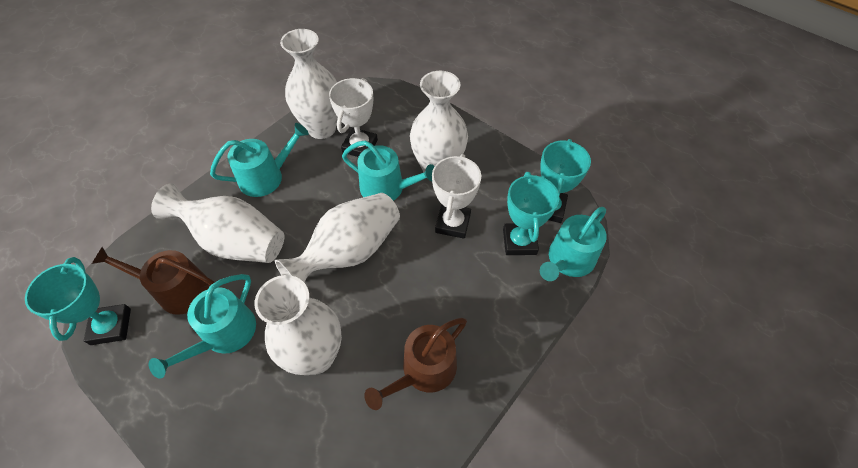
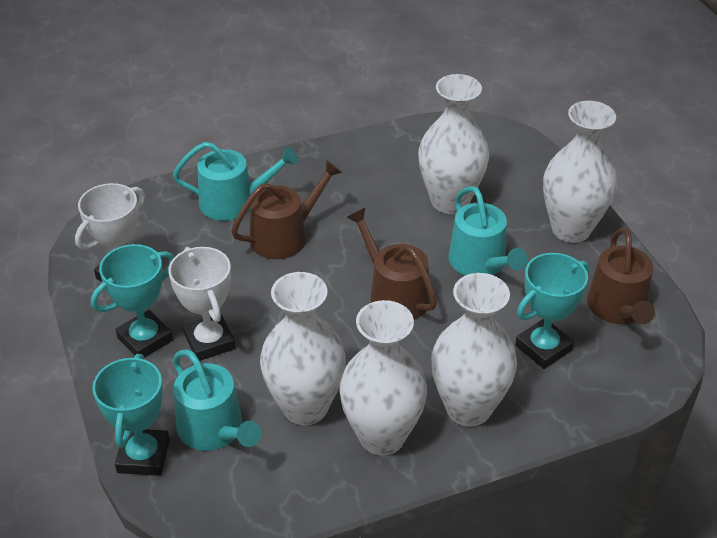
brown watering can: [92,247,215,315] [364,318,467,410] = 2 -> [231,160,343,259] [346,208,437,320] [587,228,655,324] = 3
turquoise watering can: [149,274,256,379] [210,123,309,197] [342,140,435,201] [540,207,607,281] = 4 -> [173,142,298,221] [173,349,261,451] [448,186,528,275] = 3

